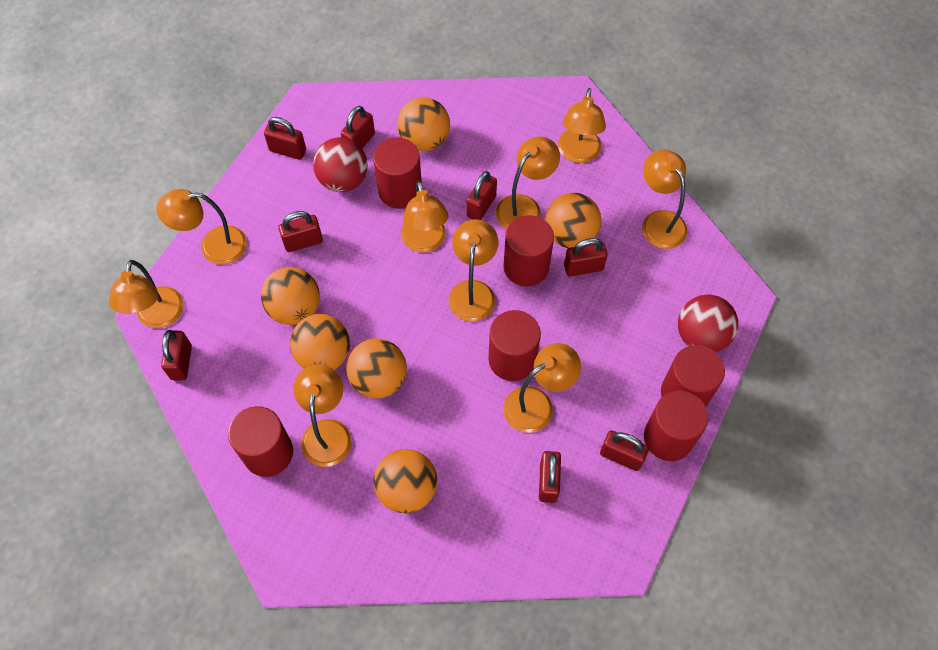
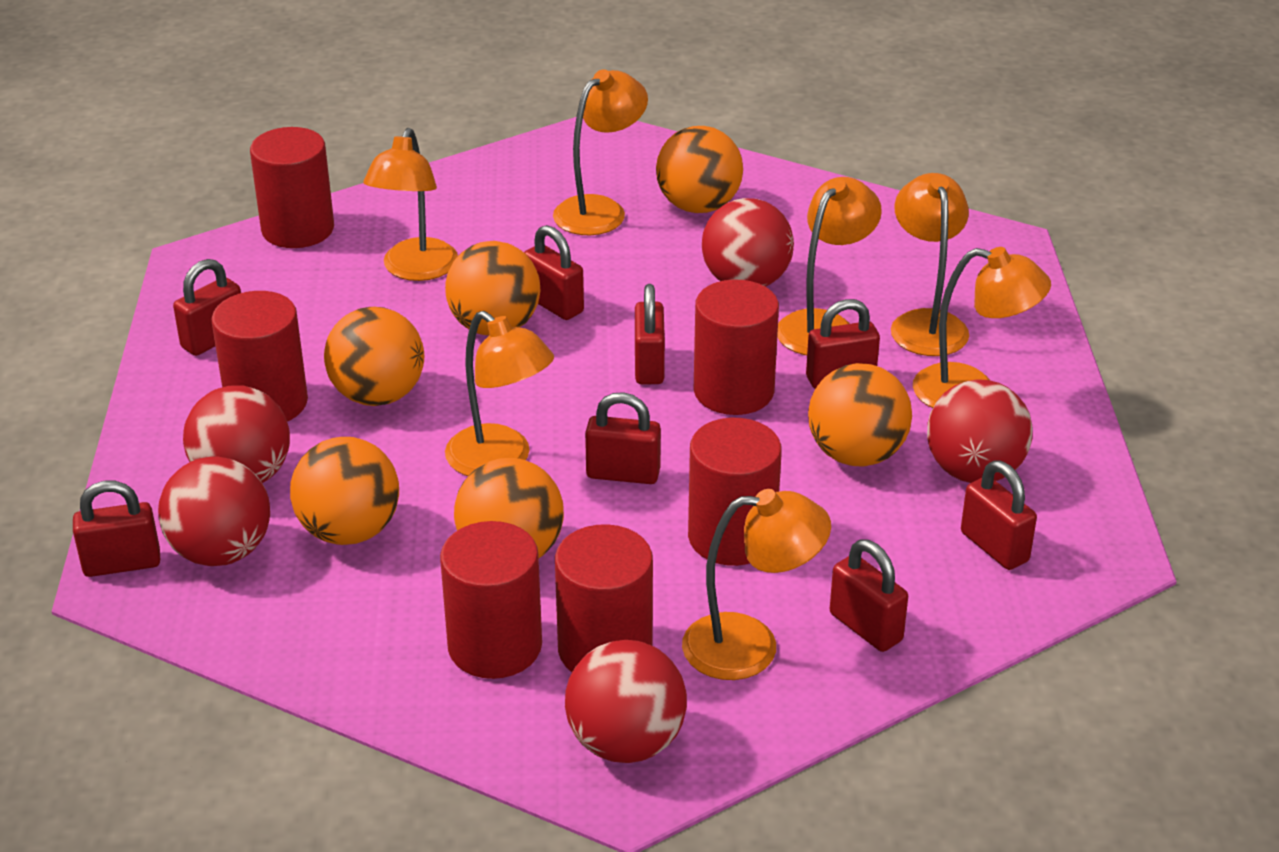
orange lamp: [109,260,184,328] [156,189,247,265] [293,364,352,467] [401,181,448,253] [449,220,498,321] [496,136,560,229] [503,343,581,433] [558,88,606,163] [642,150,687,249] = 9 -> [363,128,458,281] [445,311,554,476] [553,69,648,235] [682,489,831,680] [777,177,882,355] [891,173,969,356] [913,247,1051,408] = 7
red ball: [313,137,368,192] [678,294,738,352] = 2 -> [158,457,270,566] [183,385,290,483] [565,640,687,763] [702,198,794,287] [927,379,1033,483] = 5

